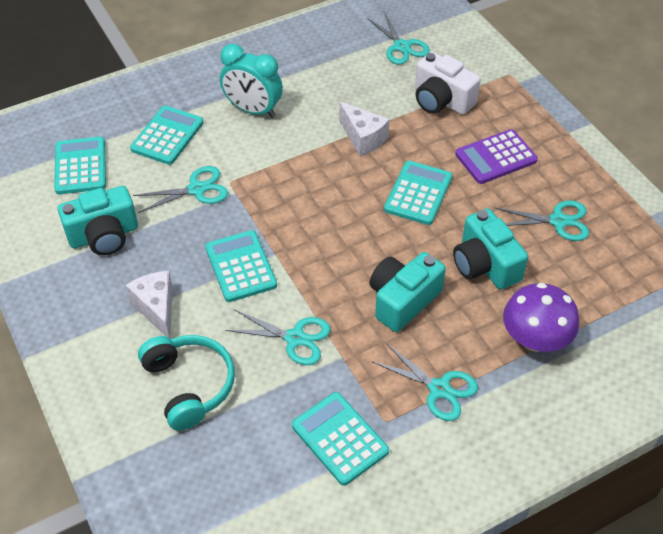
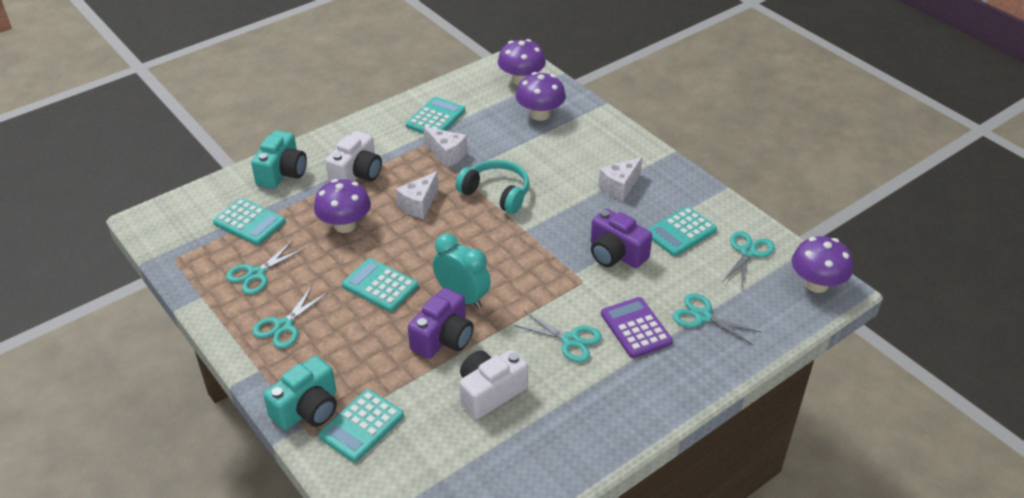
purple camera: none = 0 -> [408,288,474,359] [591,209,652,268] = 2
purple mushroom: [503,283,579,352] = 1 -> [314,179,371,233] [498,39,546,85] [516,72,566,121] [792,236,853,293] = 4
turquoise camera: [58,186,138,255] [369,252,446,332] [453,208,528,290] = 3 -> [251,130,307,189] [263,356,337,430] = 2
white camera: [415,52,481,115] = 1 -> [325,131,382,182] [459,349,528,419] = 2
white cheese: [125,271,173,338] [339,102,389,156] = 2 -> [396,171,439,219] [423,127,467,168] [598,157,642,201] = 3

